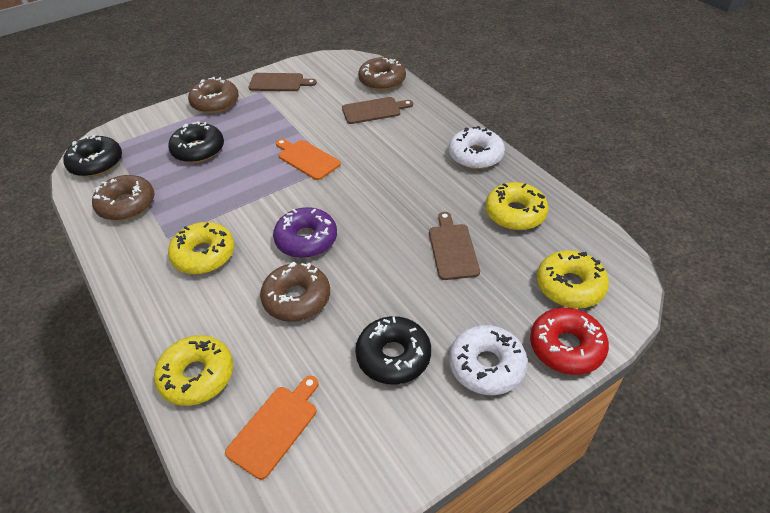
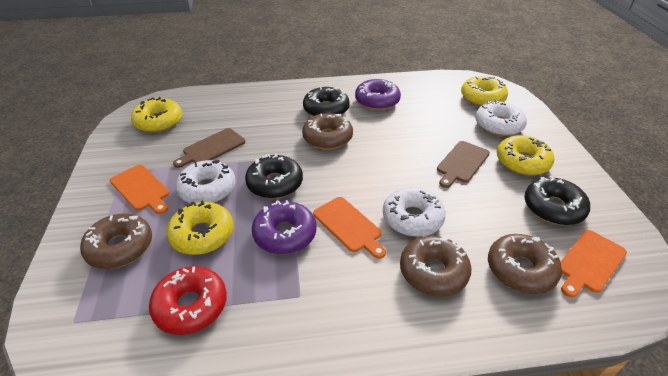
brown cutting board: [248,73,317,91] [342,97,413,124] [429,212,480,280] = 3 -> [173,128,245,168] [437,141,490,188] = 2
orange cutting board: [225,376,318,480] [276,139,341,180] = 2 -> [110,165,170,214] [313,197,386,259] [561,230,627,297] = 3
purple donut: [273,207,337,258] = 1 -> [252,200,317,254] [355,79,401,110] = 2
white donut: [449,126,505,169] [449,325,528,395] = 2 -> [176,160,236,203] [383,187,446,237] [475,100,527,136] = 3

